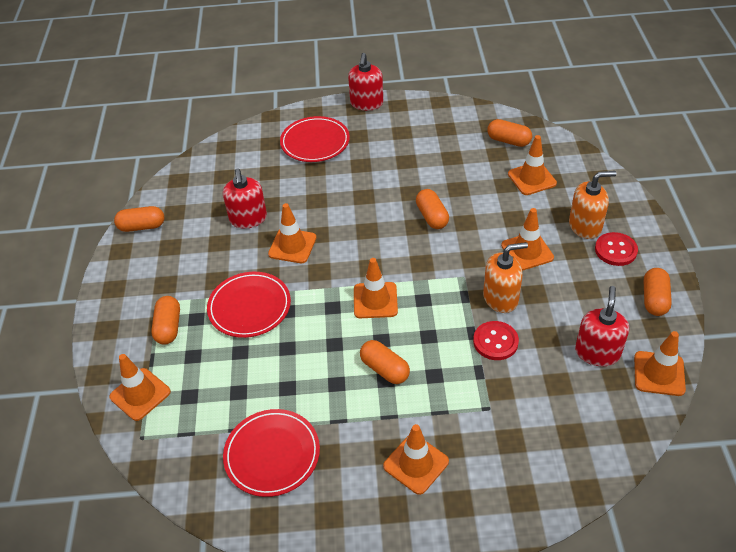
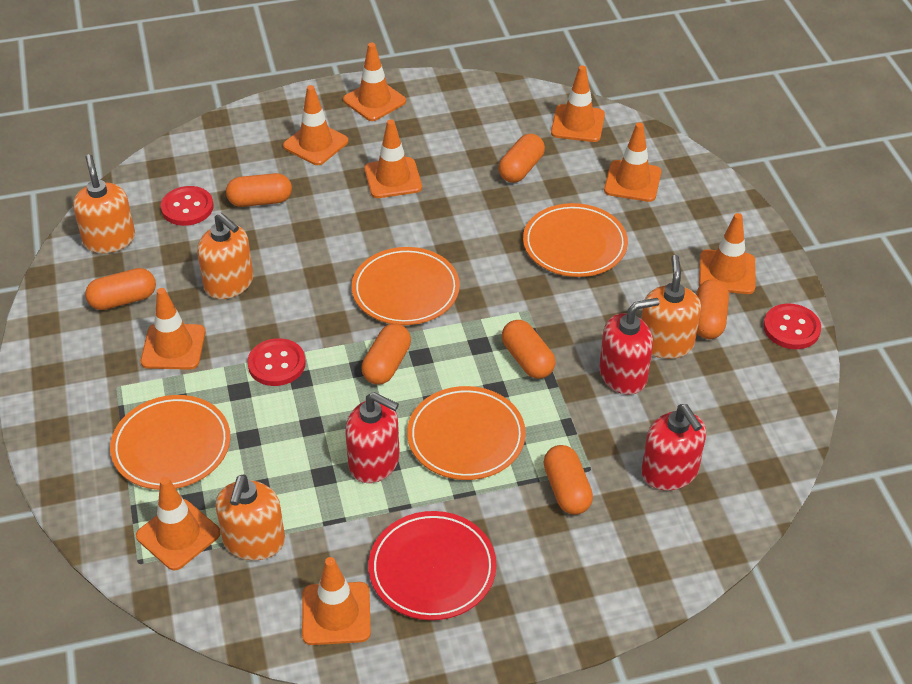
orange capsule: [114,206,164,232] [151,296,180,345] [360,340,410,384] [416,189,449,229] [487,119,532,147] [644,268,672,316] = 6 -> [85,268,156,310] [226,173,292,207] [362,324,411,384] [498,134,545,183] [502,320,556,379] [543,445,593,515] [696,279,729,339] = 7
orange plate: none = 0 -> [110,395,231,490] [352,247,460,325] [407,386,526,480] [523,203,628,277] = 4
orange soap dispenser: [483,242,528,313] [569,171,616,239] = 2 -> [73,154,135,253] [197,213,253,299] [215,474,285,561] [641,255,701,359] = 4
orange traffic cone: [109,354,171,421] [268,203,317,263] [354,258,398,318] [383,424,449,495] [501,208,554,271] [508,135,557,195] [634,331,686,396] = 7 -> [136,477,221,571] [141,288,205,370] [283,85,348,165] [302,557,371,645] [343,43,406,121] [364,119,422,198] [551,65,605,142] [604,123,661,202] [699,213,755,294] = 9
red button: [473,321,519,360] [595,232,638,266] = 2 -> [161,186,214,226] [247,338,306,386] [763,304,821,349] = 3
red plate: [207,272,291,338] [223,409,320,497] [280,116,350,162] = 3 -> [369,511,496,620] = 1

